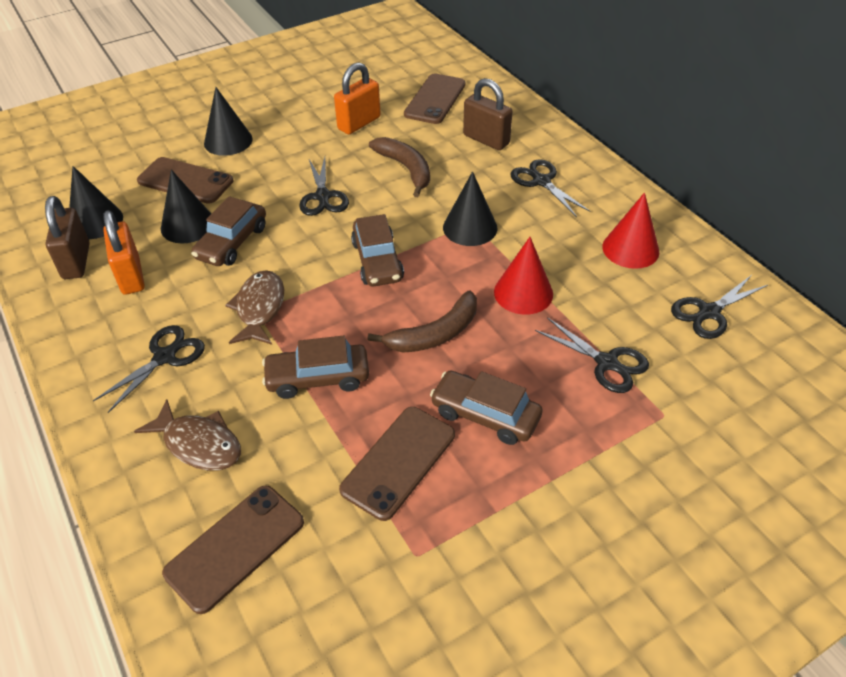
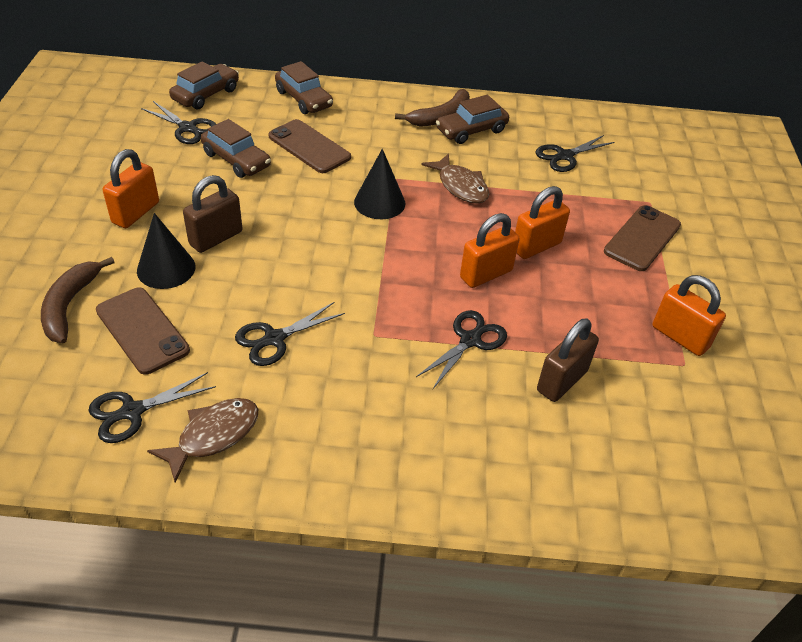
black cone: [69,166,123,239] [161,170,211,244] [204,87,253,156] [443,172,497,246] = 4 -> [137,213,195,289] [354,149,405,219] = 2
brown phone: [137,157,233,204] [162,485,304,614] [339,407,455,521] [404,73,466,124] = 4 -> [96,288,190,375] [268,119,351,173] [604,205,681,271] = 3
orange padlock: [103,210,145,295] [334,62,381,134] = 2 -> [103,149,159,228] [460,213,520,288] [515,186,570,259] [652,275,726,356] = 4
red cone: [494,237,553,315] [602,192,659,269] = 2 -> none = 0

